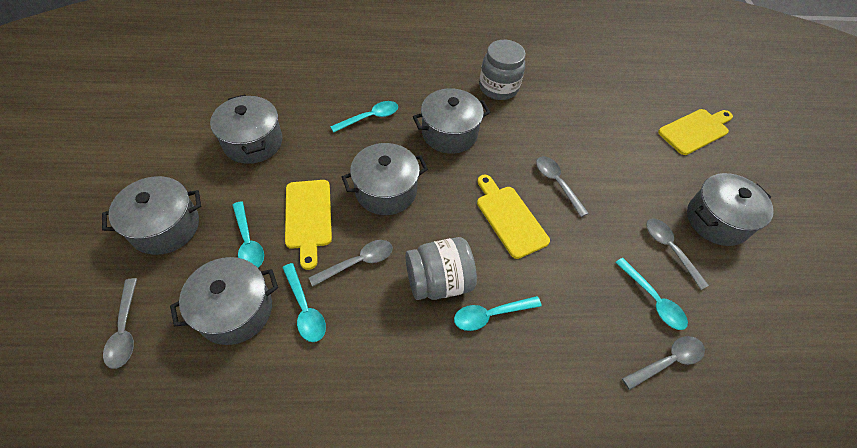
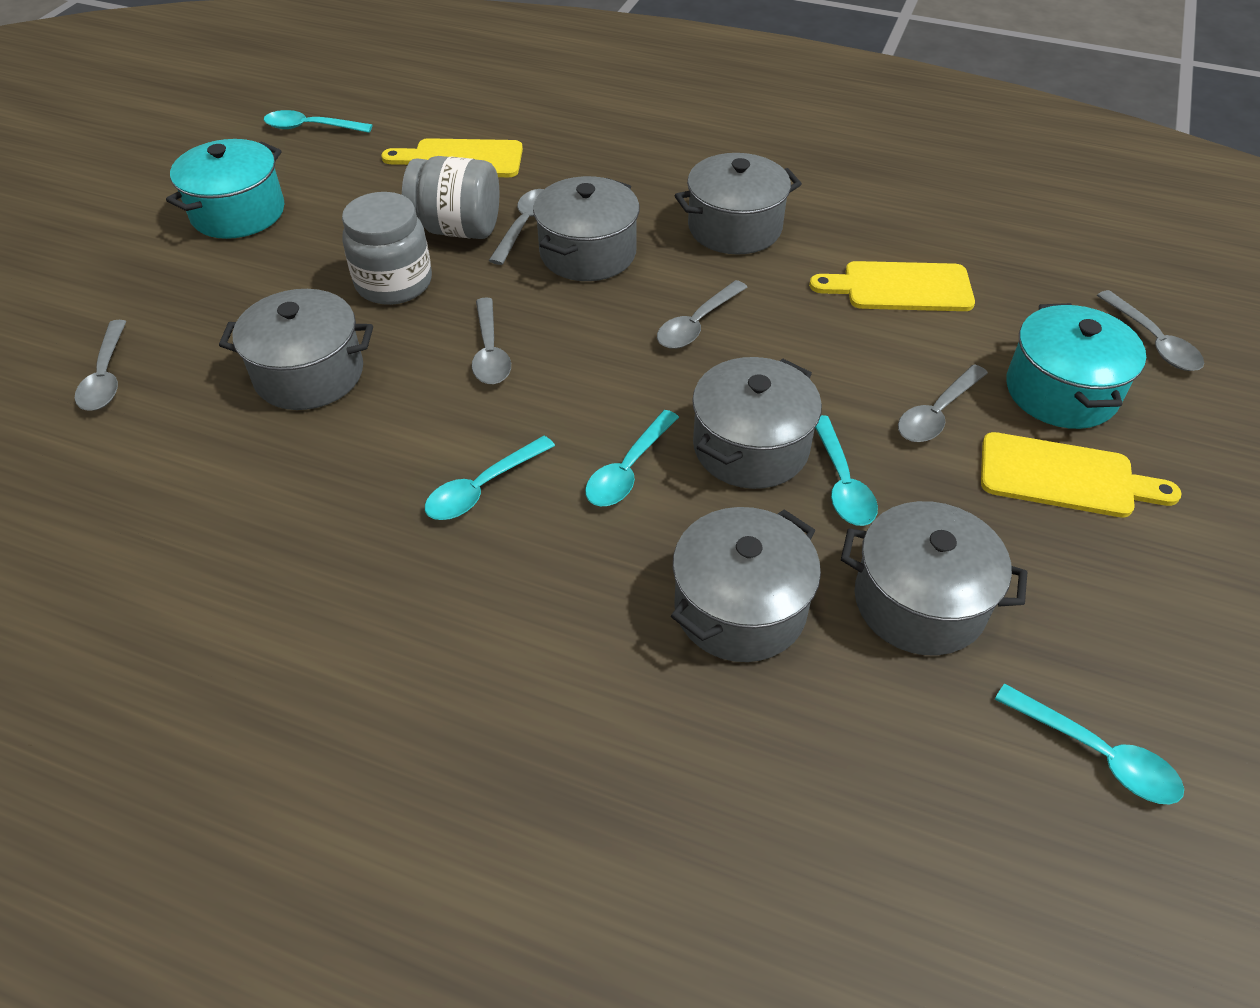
grey spoon: [103,278,137,369] [309,240,393,287] [536,156,589,217] [622,336,705,390] [646,219,709,290] = 5 -> [75,320,127,411] [472,297,511,384] [489,189,544,265] [657,280,748,349] [898,364,988,442] [1097,290,1204,371] = 6
turquoise pot: none = 0 -> [166,139,284,239] [1006,303,1146,429] = 2

